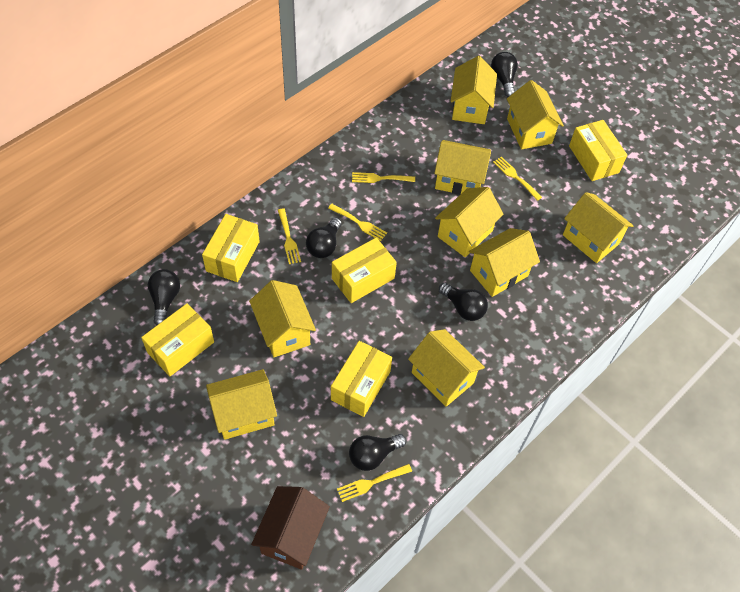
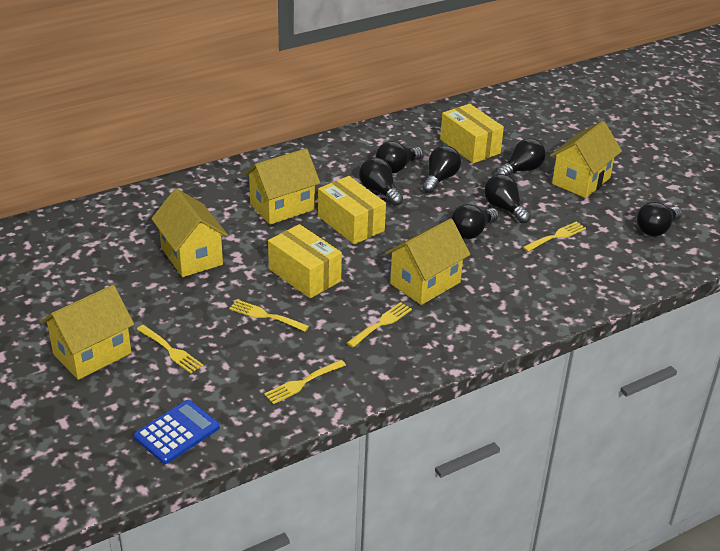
black light bulb: [148,269,180,325] [306,217,342,258] [349,434,406,471] [439,283,488,321] [491,52,518,97] = 5 -> [359,157,403,206] [376,141,423,173] [422,146,461,193] [451,204,499,239] [484,174,531,224] [496,138,546,176] [637,202,682,236] = 7
blue calculator: none = 0 -> [134,400,220,464] = 1
brown house: [251,486,330,570] = 1 -> none = 0
yellow box: [141,303,214,376] [202,214,260,282] [331,341,392,417] [332,238,397,303] [569,120,627,181] = 5 -> [268,224,342,298] [318,176,386,244] [440,104,504,163] = 3
yellow house: [206,369,277,440] [249,280,316,357] [408,329,485,407] [434,140,491,195] [435,187,504,257] [451,56,497,124] [469,228,540,297] [507,80,564,150] [563,192,633,263] = 9 -> [41,285,134,380] [151,189,228,277] [244,148,320,225] [385,218,470,305] [550,121,622,198] = 5

